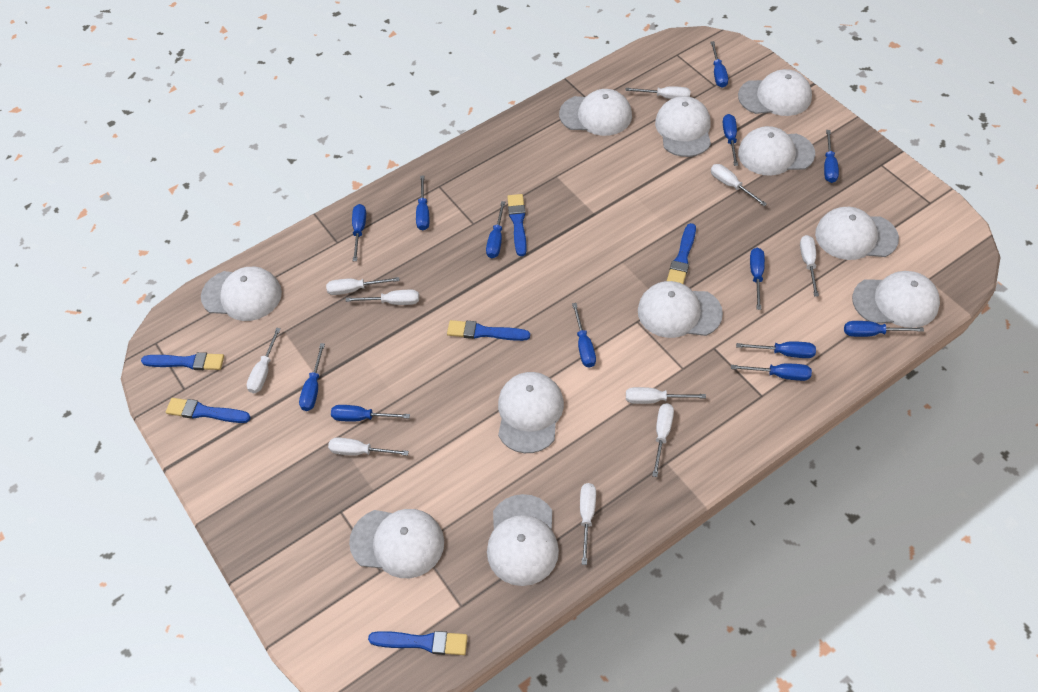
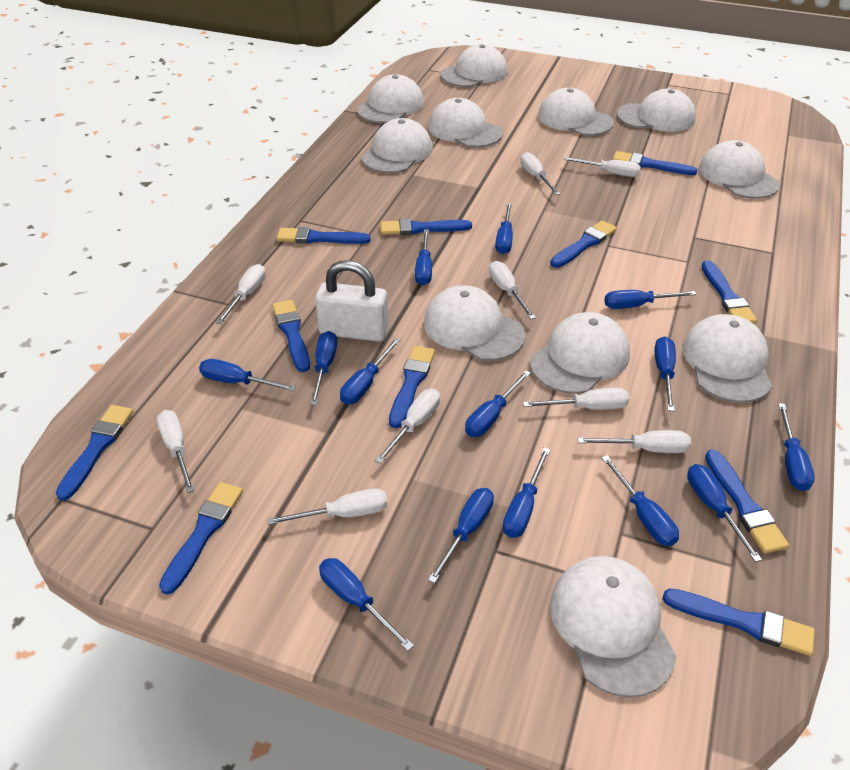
blue brush: [141,352,224,370] [166,398,251,423] [368,631,468,655] [447,320,530,341] [507,194,527,256] [667,223,696,284] = 6 -> [56,405,133,501] [159,482,243,595] [272,300,310,372] [277,227,371,244] [380,219,472,235] [389,346,435,428] [550,220,617,268] [613,151,697,175] [663,589,815,656] [702,260,757,324] [705,450,789,554] = 11
blue screwdriver: [299,343,325,411] [331,405,410,421] [352,204,366,261] [416,175,429,230] [486,201,505,258] [572,303,596,367] [711,41,728,88] [723,114,738,166] [731,364,812,381] [736,341,816,358] [750,248,765,310] [824,130,839,183] [844,321,924,337] = 13 -> [199,359,296,391] [310,331,337,405] [319,558,414,651] [340,338,400,405] [415,229,432,285] [428,488,494,583] [465,370,531,437] [495,203,513,254] [503,447,550,538] [602,455,679,546] [605,290,697,309] [655,336,676,411] [687,464,762,562] [778,403,815,491] = 14
white padlock: none = 0 -> [315,260,389,342] = 1
white screwdriver: [247,328,281,393] [326,277,400,295] [328,437,409,456] [346,290,419,305] [580,483,596,565] [625,86,691,99] [626,387,706,404] [652,403,674,477] [711,164,767,206] [800,235,819,297] = 10 -> [157,410,195,493] [216,264,266,324] [267,489,387,525] [375,389,440,464] [489,261,536,319] [520,152,561,195] [523,388,629,410] [564,157,641,177] [578,430,691,453] = 9

